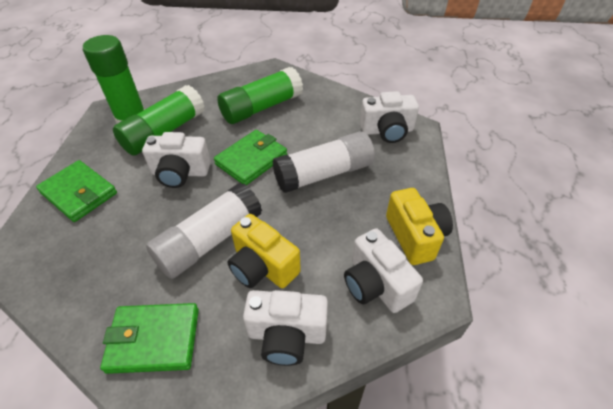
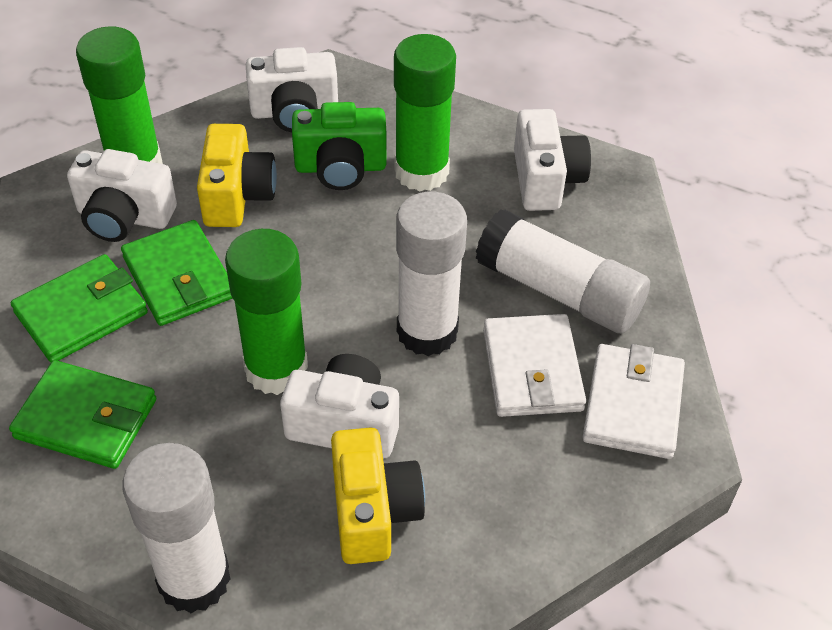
green camera: none = 0 -> [292,102,387,190] = 1
white glue stick: [146,182,262,279] [272,131,375,193] = 2 -> [122,443,231,613] [396,192,467,356] [476,209,650,333] = 3
white wallet: none = 0 -> [483,314,586,417] [583,344,685,459] = 2

